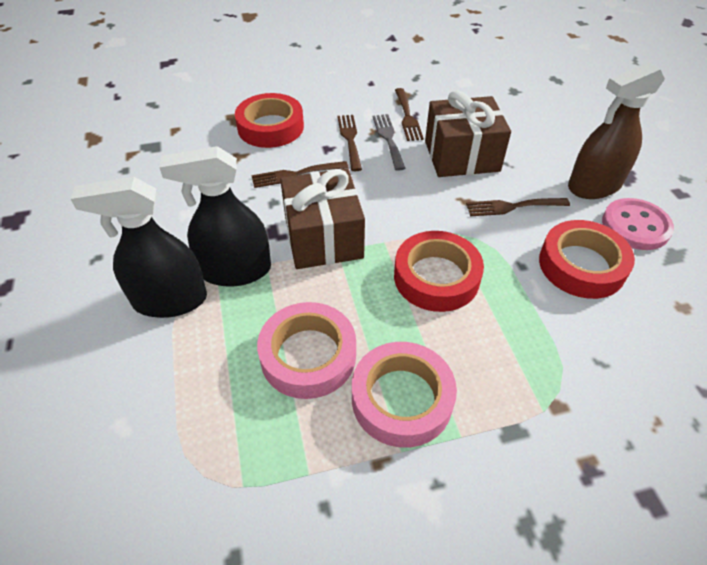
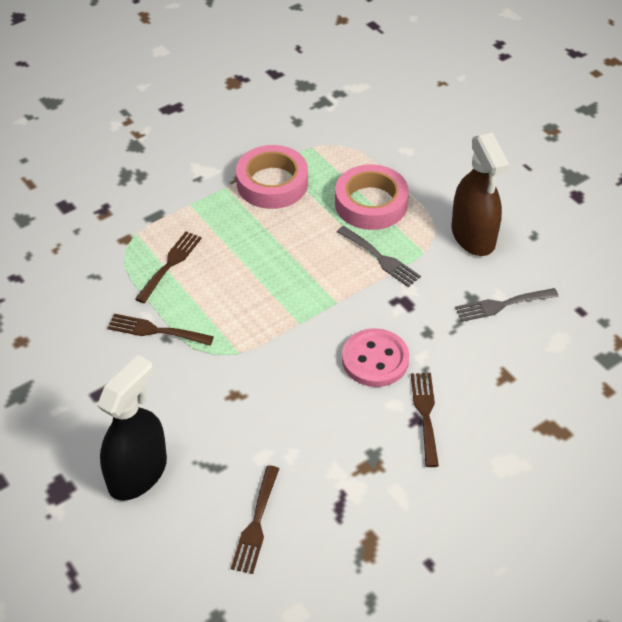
black spray bottle: [71,177,207,318] [159,146,271,287] = 2 -> [97,355,167,501] = 1
brown gift: [280,168,365,269] [425,90,511,177] = 2 -> none = 0
grey fork: [372,114,406,171] = 1 -> [337,226,421,287] [455,288,559,322] = 2
red tape: [235,93,304,148] [394,231,484,312] [539,220,635,299] = 3 -> none = 0

